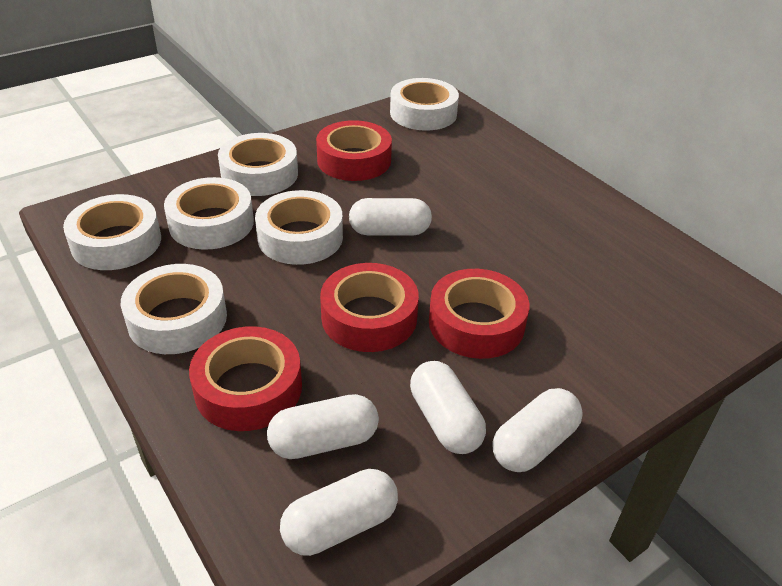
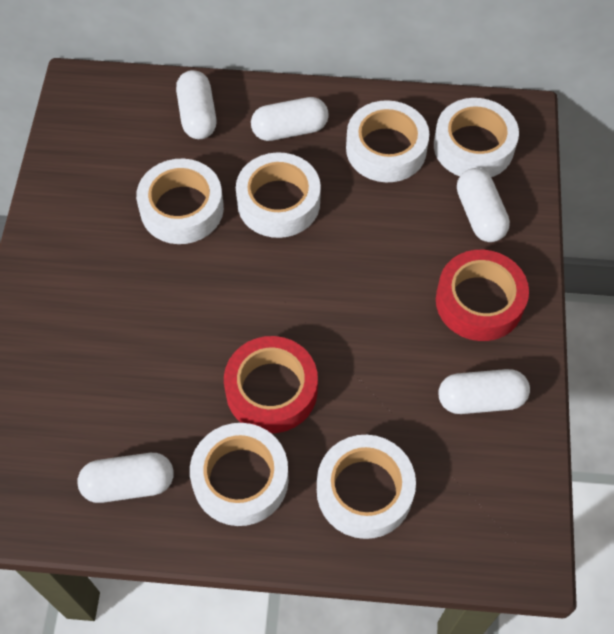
red tape: [189,326,302,431] [316,120,392,181] [320,263,419,352] [429,269,529,359] = 4 -> [224,336,318,433] [436,250,529,341] = 2

